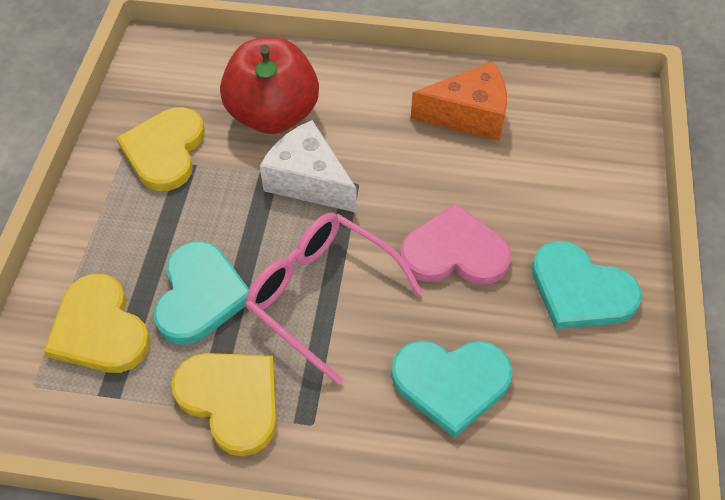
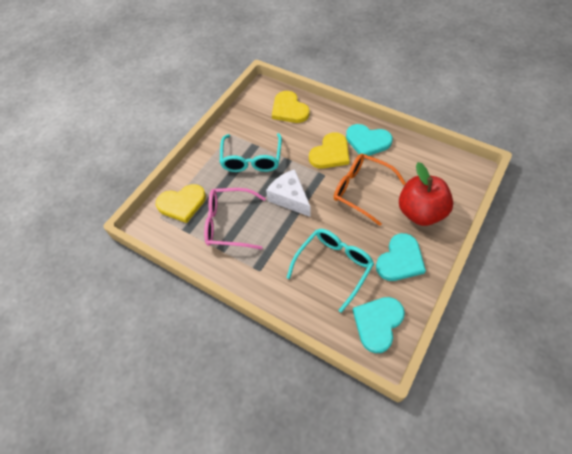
orange cheese: [411,61,507,141] = 1 -> none = 0
orange glasses: none = 0 -> [334,154,406,226] = 1
pink heart: [400,203,511,285] = 1 -> none = 0
turquoise glasses: none = 0 -> [220,133,282,172] [287,229,374,313] = 2

